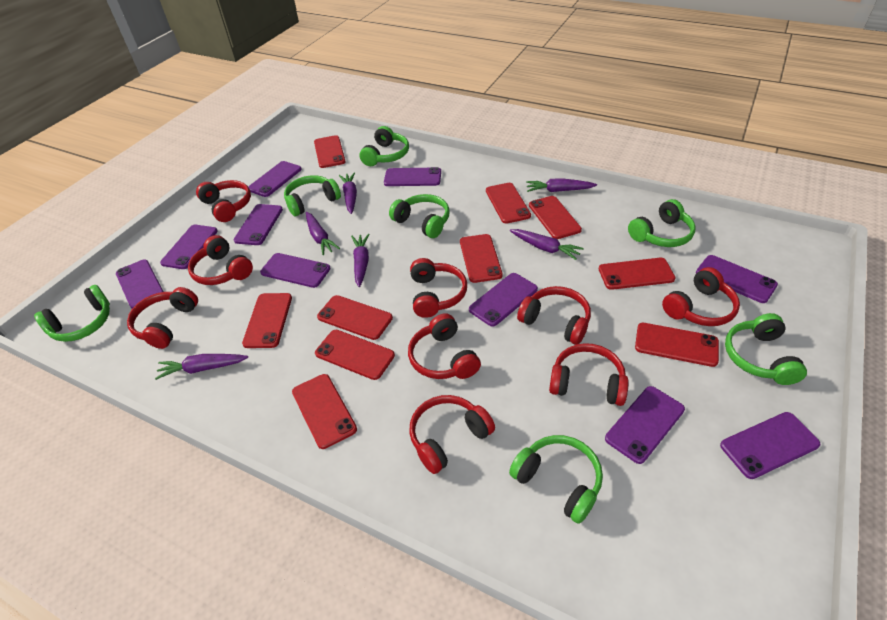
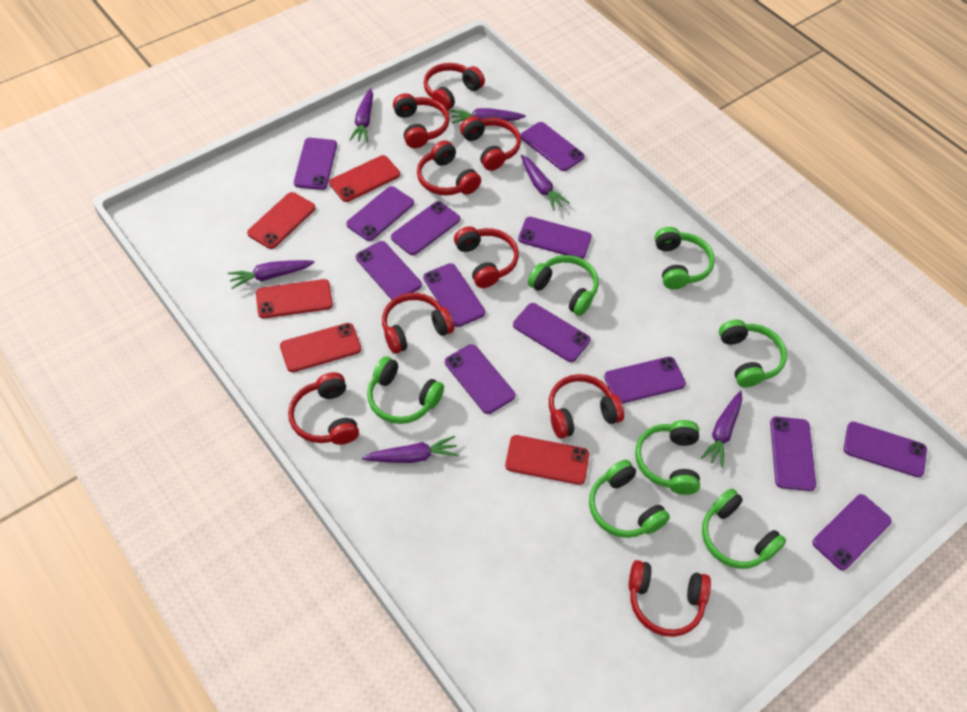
purple phone: [116,260,164,308] [160,225,218,269] [234,204,283,245] [248,161,302,197] [260,253,331,288] [384,167,441,186] [469,273,538,327] [605,386,685,464] [696,255,778,303] [720,412,820,479] = 10 -> [294,138,337,190] [346,186,414,241] [356,241,422,300] [391,201,460,255] [423,263,485,327] [445,344,515,414] [513,303,591,362] [518,217,592,259] [520,122,585,171] [604,357,686,404] [770,417,816,491] [812,494,892,570] [844,422,927,477] = 13
red phone: [242,293,292,348] [292,374,357,449] [314,135,346,168] [315,330,395,380] [317,295,393,340] [460,234,503,283] [486,183,531,224] [529,196,582,239] [599,258,675,290] [635,323,719,367] = 10 -> [247,192,315,249] [256,279,333,318] [280,323,361,372] [329,155,400,202] [505,435,589,485] = 5

